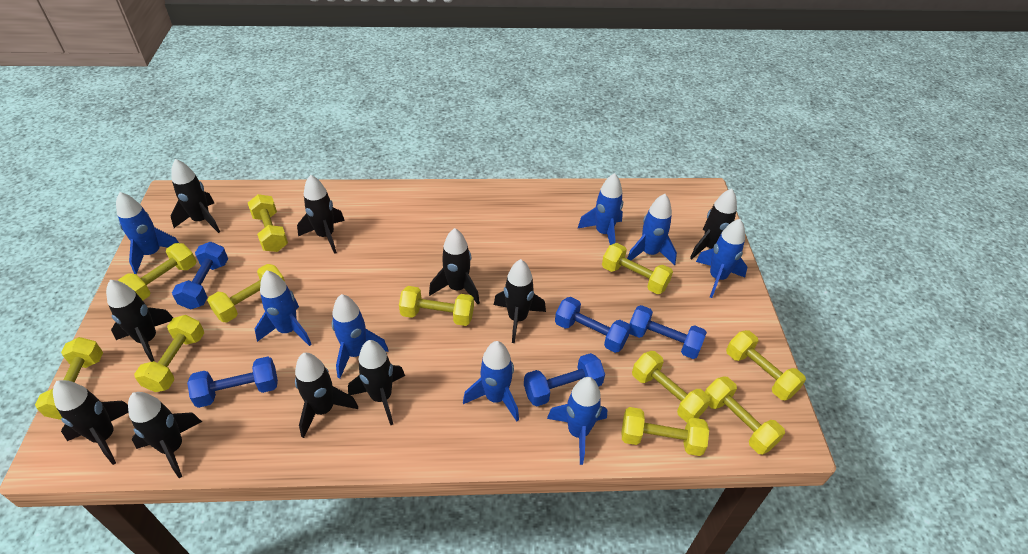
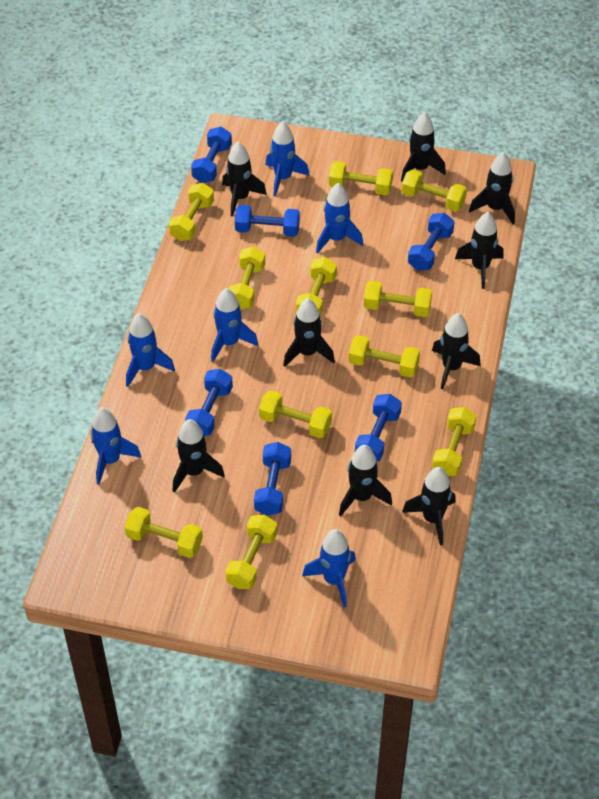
black rocket: [53,380,128,465] [106,280,173,362] [128,392,202,478] [170,159,220,233] [295,353,358,438] [297,175,345,254] [348,340,405,426] [429,228,480,304] [494,259,546,343] [690,189,737,259] = 10 -> [173,419,225,493] [222,142,267,217] [283,298,335,367] [339,445,392,516] [401,112,446,182] [402,467,456,545] [432,313,480,389] [455,212,504,289] [469,152,515,224] = 9
blue dumbbell: [172,242,228,309] [187,357,278,408] [524,353,605,406] [555,297,631,353] [630,305,707,359] = 5 -> [185,369,233,436] [191,127,232,183] [235,205,300,237] [254,442,291,516] [355,394,402,462] [408,213,454,271] = 6
blue rocket: [116,192,179,274] [255,270,312,346] [332,294,389,378] [463,341,519,421] [547,377,607,465] [577,173,623,245] [627,194,677,266] [696,219,747,298] = 8 -> [91,407,141,485] [126,313,175,387] [211,288,258,362] [266,121,309,196] [302,529,356,607] [316,183,363,254] = 6

